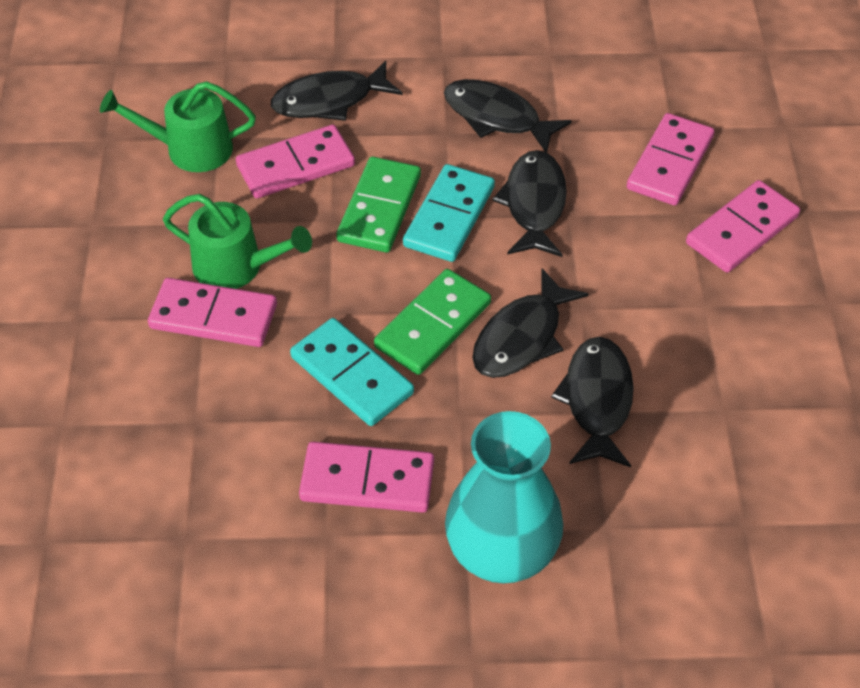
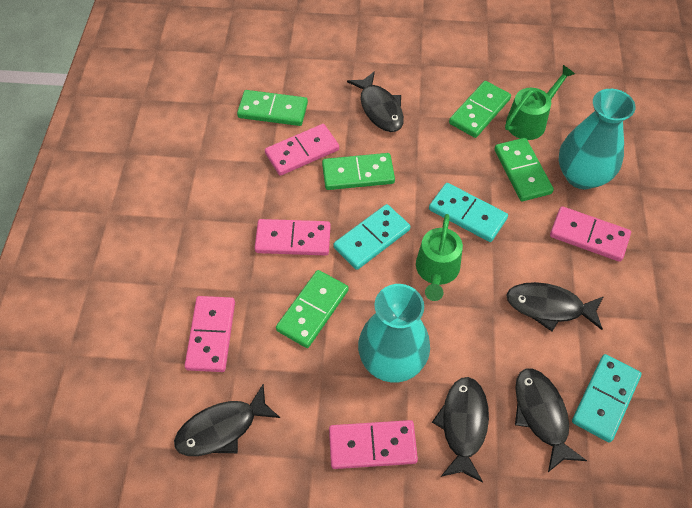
green domino: [336,157,421,252] [374,269,491,375] = 2 -> [237,90,308,126] [276,270,349,348] [322,153,395,190] [449,81,511,138] [495,138,554,201] = 5
turquoise domino: [290,318,414,426] [403,164,495,262] = 2 -> [333,204,410,270] [429,183,508,242] [572,354,642,443] = 3
turquoise vase: [445,411,563,583] = 1 -> [358,284,430,382] [559,89,636,189] = 2

